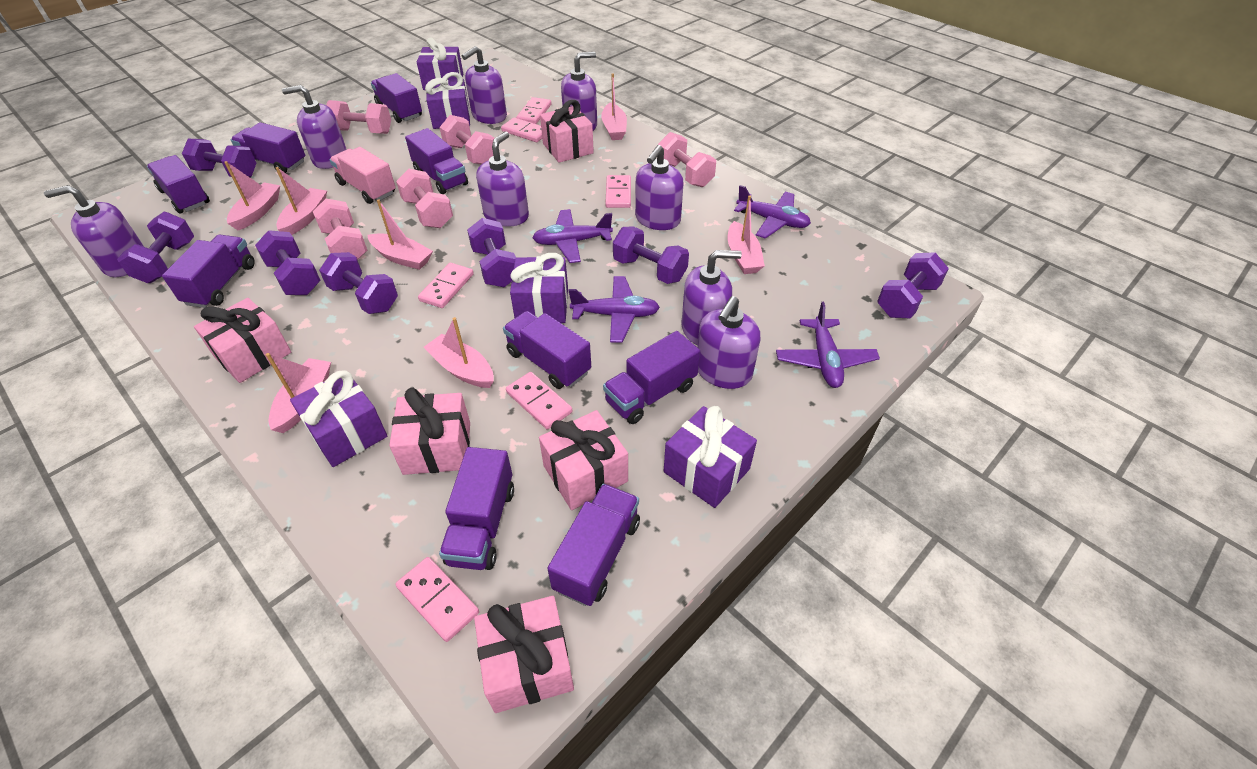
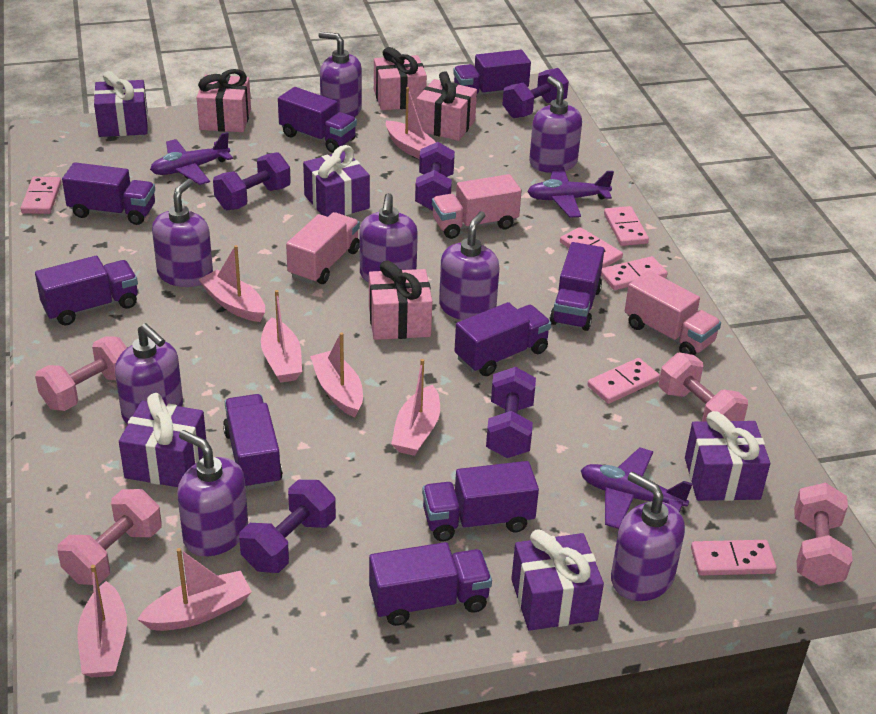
pink dumbbell: [313,199,368,260] [326,100,391,134] [396,169,453,228] [440,115,494,164] [658,132,716,187] = 5 -> [35,337,127,411] [57,489,162,585] [659,353,748,421] [794,483,853,586] = 4
pink gift: [194,298,291,383] [389,388,470,475] [474,596,574,713] [539,410,628,510] [540,100,594,163] = 5 -> [196,69,251,132] [369,260,432,340] [374,47,427,110] [416,71,477,141] = 4
pink truck: [329,147,396,204] = 1 -> [286,212,360,284] [432,174,522,239] [625,270,721,355] = 3
purple dumbbell: [117,212,194,283] [182,139,256,178] [255,230,321,295] [319,252,398,314] [467,218,516,287] [613,227,689,284] [877,252,949,318] = 7 -> [213,152,291,210] [239,480,336,573] [415,142,455,211] [486,367,536,458] [502,68,569,118] = 5
purple plane: [532,209,613,263] [568,276,660,343] [734,185,811,239] [776,302,880,388] = 4 -> [150,132,233,185] [527,167,614,217] [581,447,693,529] = 3

